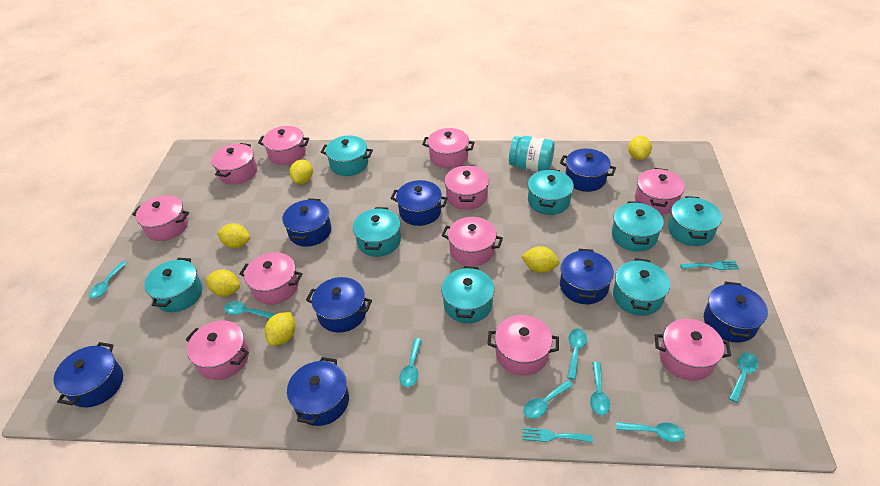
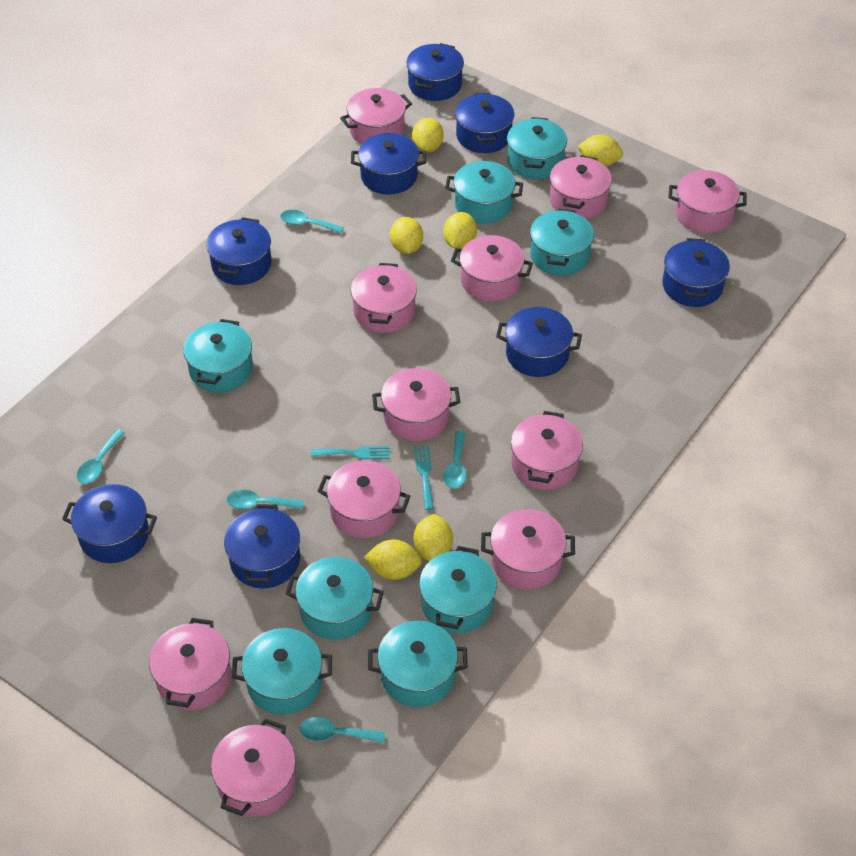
turquoise jar: [509,136,555,172] = 1 -> none = 0
turquoise spoon: [89,261,127,298] [224,301,275,319] [399,338,422,387] [523,380,573,419] [567,328,587,380] [590,362,610,415] [616,422,685,442] [729,353,758,403] = 8 -> [77,429,125,484] [227,490,304,509] [280,210,344,233] [300,717,385,743] [443,431,466,488] = 5

